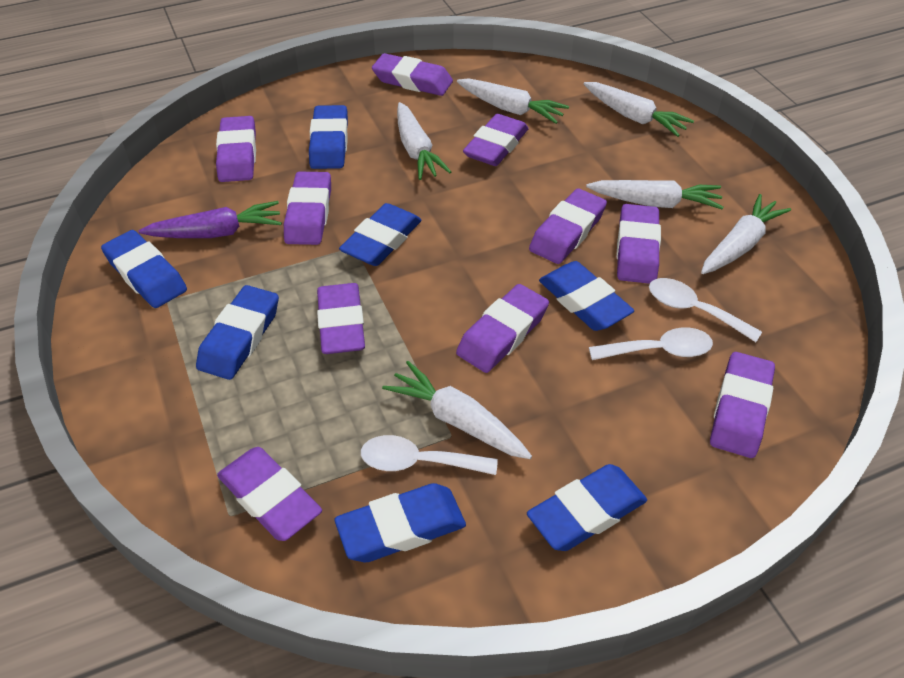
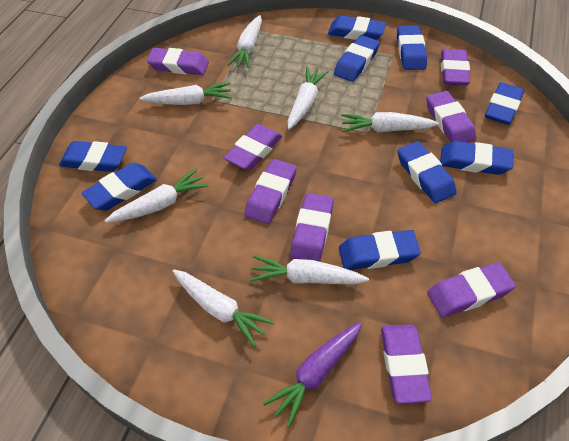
blue eraser: [101,230,187,308] [196,285,279,380] [309,105,348,169] [335,483,466,563] [339,203,422,266] [527,464,647,551] [539,261,634,331] = 7 -> [59,141,127,172] [82,163,157,211] [328,15,386,40] [334,35,380,82] [339,230,421,270] [397,25,427,70] [397,141,457,203] [440,141,513,175] [485,82,524,125] = 9
purple eraser: [216,116,256,182] [217,447,322,541] [284,171,331,245] [317,283,365,354] [372,53,453,96] [456,284,549,373] [463,114,529,166] [529,188,607,264] [617,204,661,284] [710,352,775,458] = 10 -> [146,48,209,75] [224,124,282,170] [244,159,297,224] [290,193,334,262] [381,325,432,404] [426,91,476,143] [427,262,516,317] [441,49,470,86] = 8
white carrot: [382,361,532,459] [397,102,451,180] [457,78,569,124] [584,82,694,137] [586,180,724,210] [701,194,791,274] = 6 -> [105,168,209,223] [139,82,232,105] [172,270,274,347] [227,15,262,68] [250,256,369,284] [288,67,329,129] [341,112,439,133] = 7
white spoon: [361,435,498,475] [589,327,713,360] [649,278,762,342] = 3 -> none = 0

